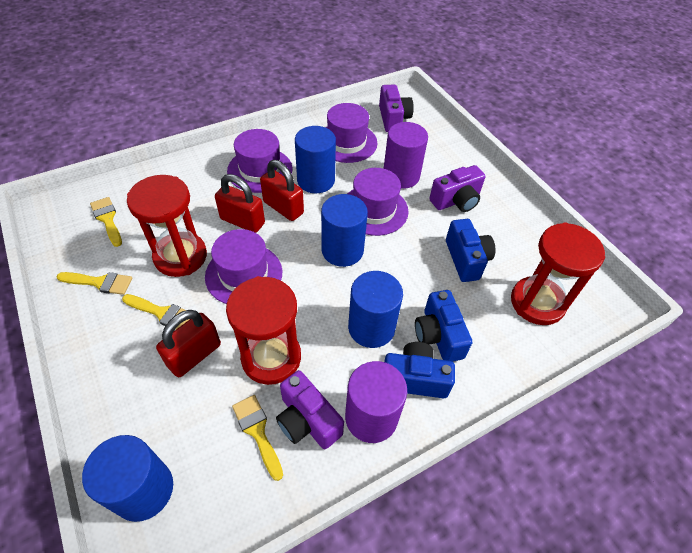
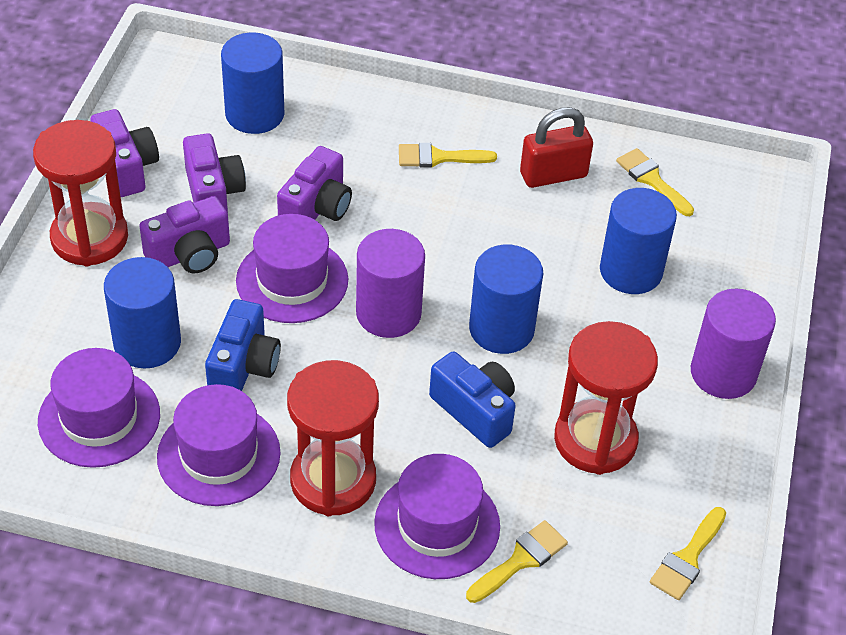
blue camera: [384,342,455,398] [415,290,472,362] [446,219,495,282] = 3 -> [205,299,281,391] [429,351,516,448] = 2
purple camera: [276,370,344,449] [379,85,414,132] [429,165,486,212] = 3 -> [91,109,159,197] [139,196,230,274] [183,133,246,213] [277,146,352,221] = 4
red padlock: [156,310,221,377] [215,174,265,233] [260,160,304,221] = 3 -> [520,107,593,188] = 1

